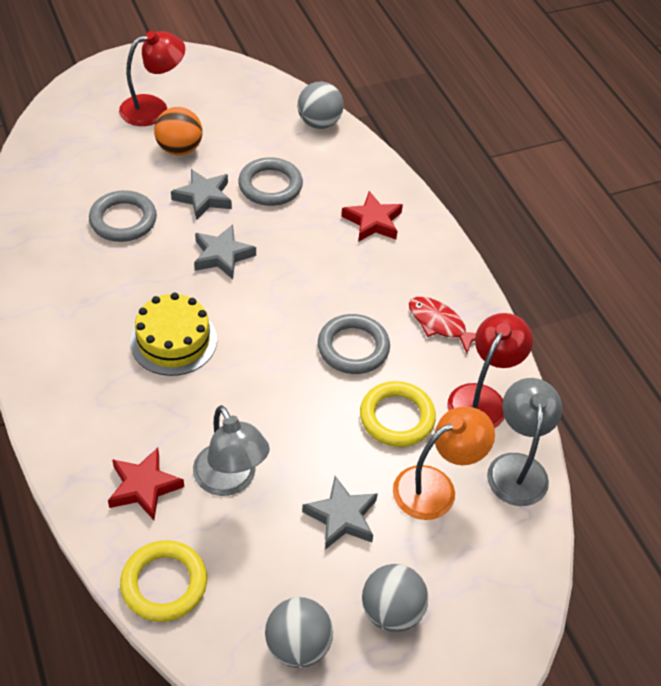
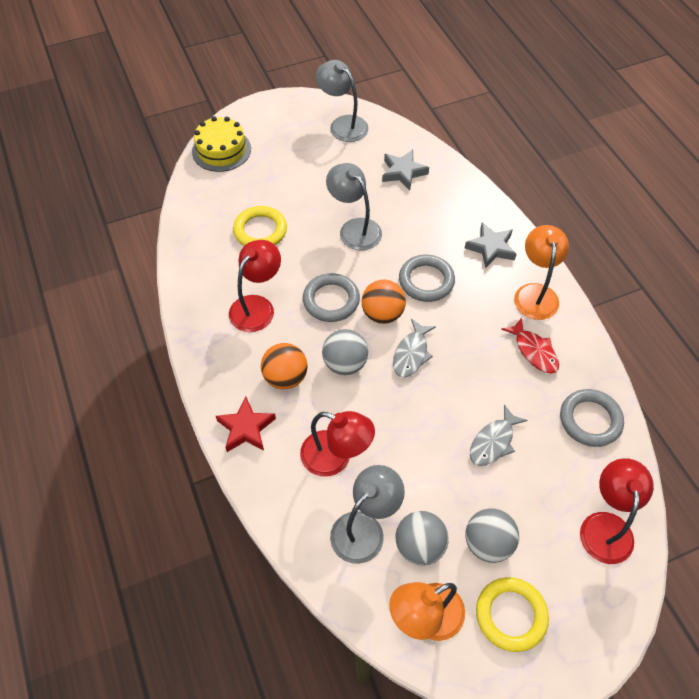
grey fish: none = 0 -> [393,319,436,378] [470,404,528,466] = 2
grey lamp: [193,405,270,496] [487,378,562,506] = 2 -> [316,60,368,142] [326,163,382,250] [330,465,405,564] = 3
grey star: [171,169,232,220] [194,224,256,279] [302,476,378,550] = 3 -> [382,150,429,190] [465,223,517,269] = 2
orange ball: [154,107,202,156] = 1 -> [261,343,308,389] [362,280,406,324] = 2
orange lamp: [393,407,495,520] = 1 -> [389,582,465,641] [514,225,569,320] = 2
red lamp: [119,31,185,126] [447,313,533,428] = 2 -> [229,240,281,332] [300,411,375,477] [580,458,654,564] = 3
red star: [108,448,184,520] [341,191,403,242] = 2 -> [216,396,276,452] = 1

